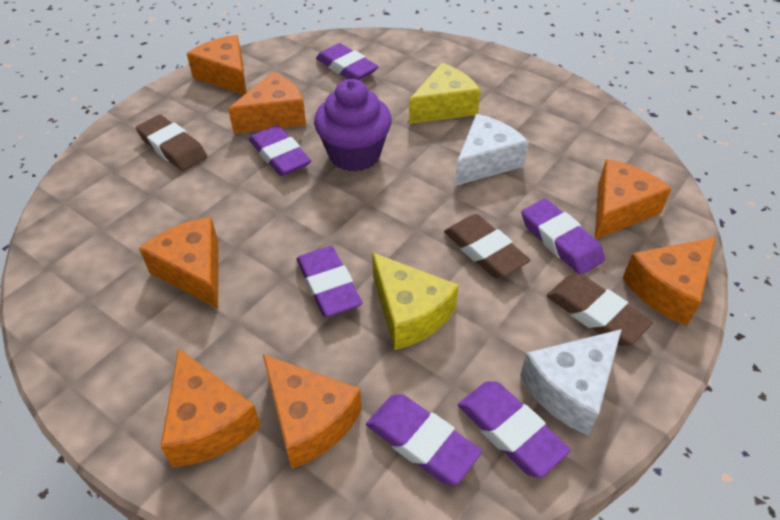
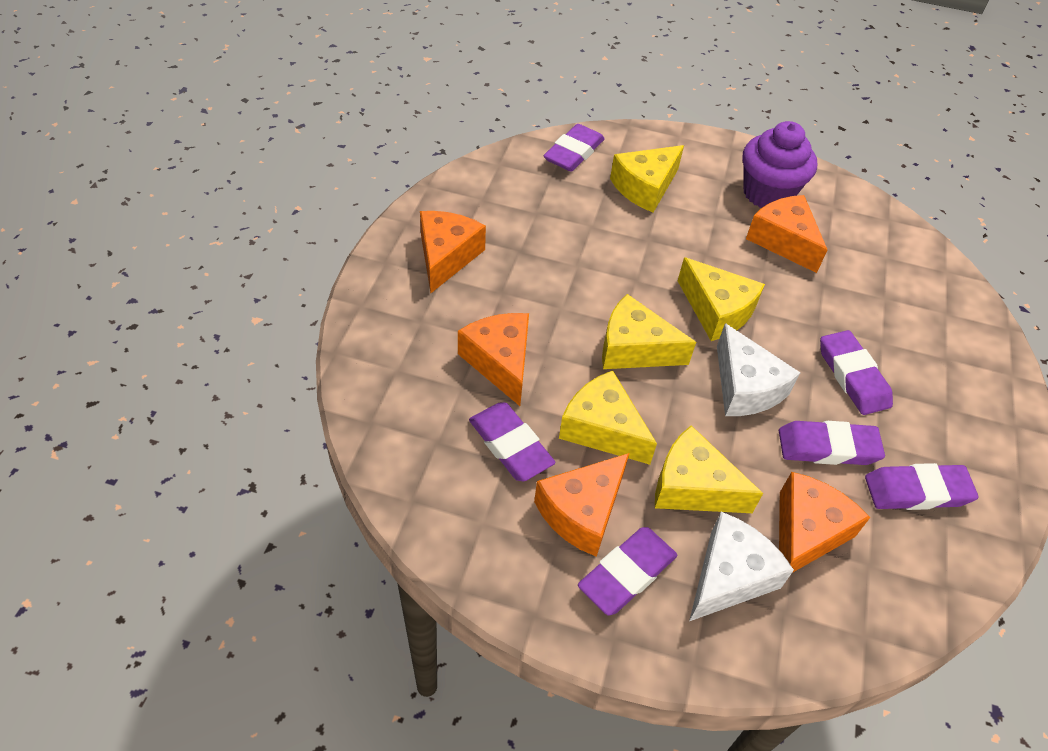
brown eraser: [136,115,207,171] [444,214,530,278] [547,274,653,346] = 3 -> none = 0
orange cheese: [139,217,218,309] [160,348,261,467] [187,35,246,95] [228,72,306,134] [263,354,362,469] [595,159,672,239] [622,237,716,326] = 7 -> [420,211,486,293] [458,313,529,406] [534,453,629,557] [746,195,828,273] [779,472,870,573] = 5
yellow cheese: [372,252,459,350] [409,63,481,124] = 2 -> [559,370,657,465] [602,294,696,369] [610,145,684,213] [655,425,763,513] [678,257,765,341] = 5

